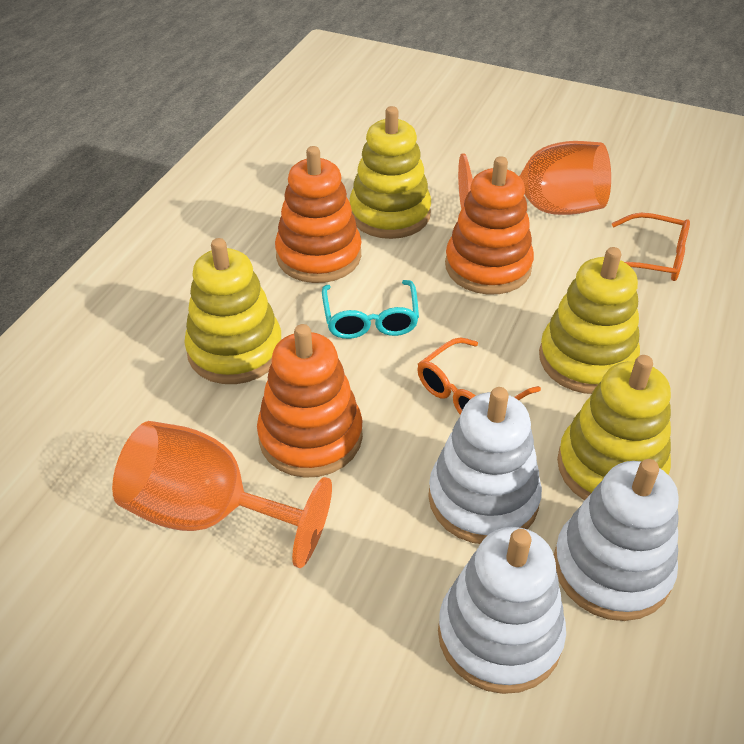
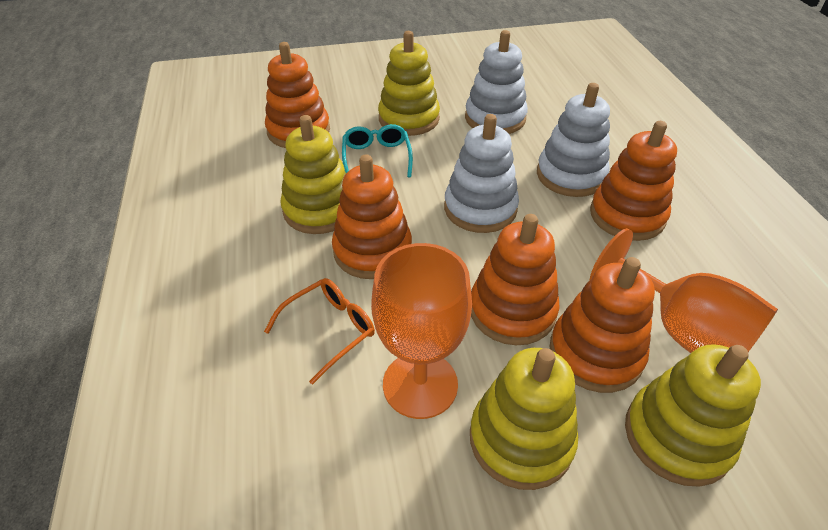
orange glasses: [417,337,541,414] [612,213,690,281] = 2 -> [264,278,375,385] = 1
orange stacking toy: [257,324,363,478] [275,146,361,283] [445,156,534,294] = 3 -> [265,42,330,148] [332,155,412,279] [471,214,559,345] [550,257,655,393] [590,121,677,241] = 5

